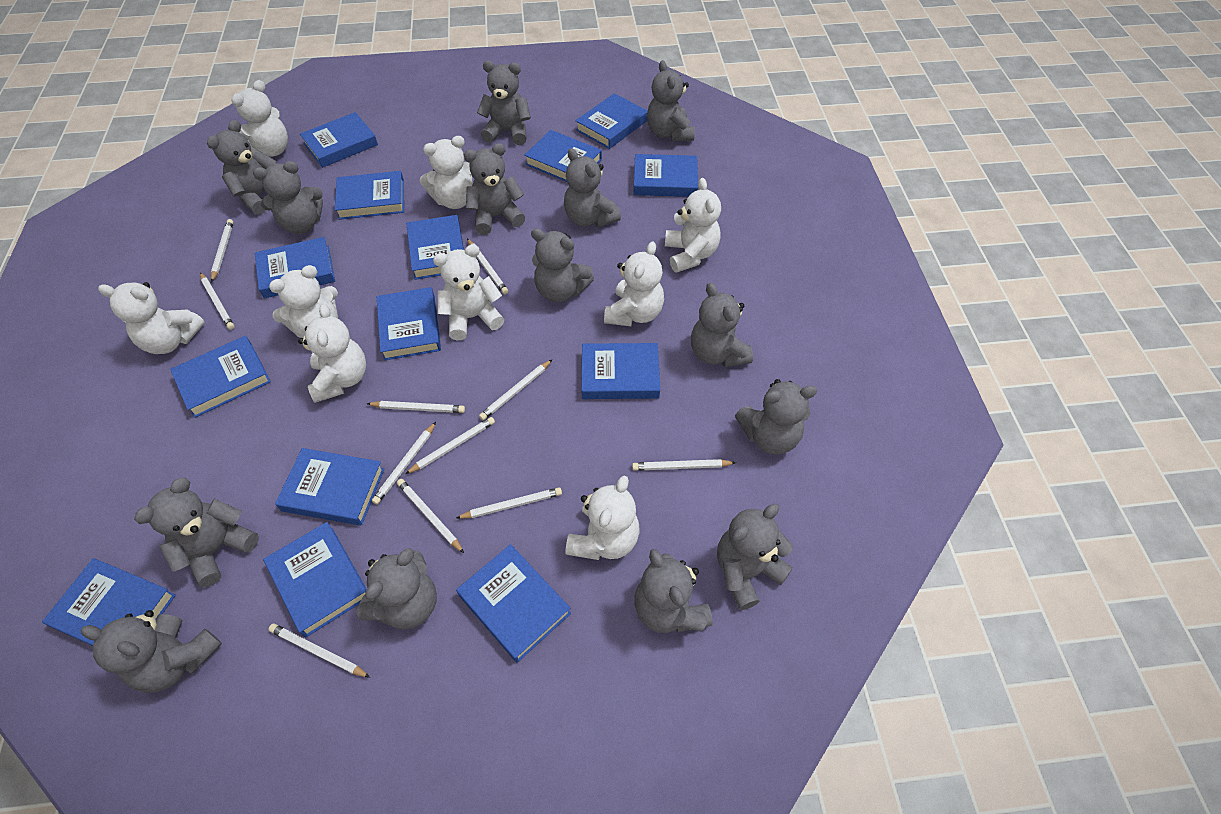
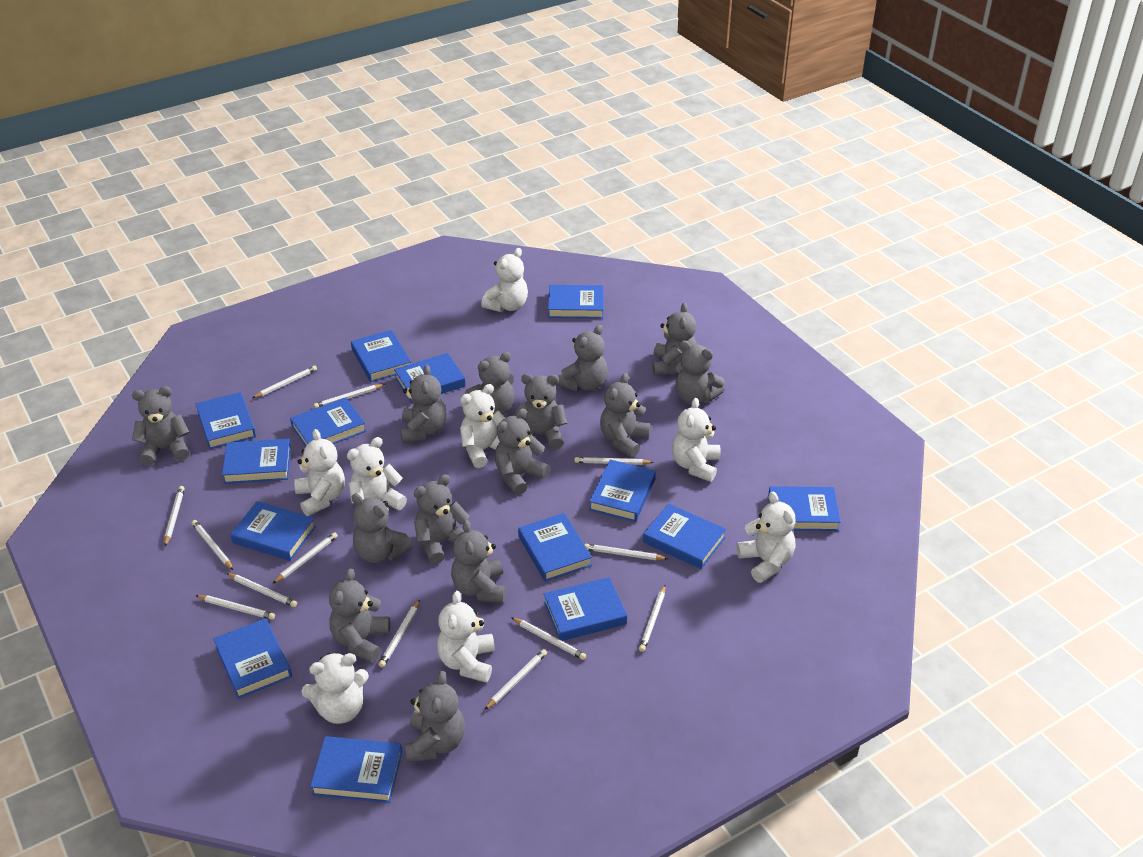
white pencil: [200,272,235,330] [211,219,234,282] [268,623,370,678] [367,401,465,413] [372,422,436,505] [397,479,464,553] [405,417,495,474] [456,487,562,519] [467,239,508,294] [479,360,552,420] [632,459,736,470] = 11 -> [164,486,185,546] [192,520,233,570] [195,595,275,620] [226,573,297,607] [252,366,317,398] [272,532,338,584] [314,384,385,408] [379,600,420,667] [485,649,547,710] [511,617,586,660] [574,457,654,465] [585,544,668,560] [639,585,665,652] = 13
white teddy bear: [98,282,205,354] [231,80,288,157] [269,265,338,338] [298,304,366,403] [419,136,473,209] [433,245,504,340] [566,475,640,560] [604,241,664,326] [665,178,721,273] = 9 -> [294,429,345,516] [301,652,369,724] [347,437,407,510] [437,591,495,683] [460,384,505,468] [481,248,528,312] [672,398,721,482] [737,492,796,583] = 8

